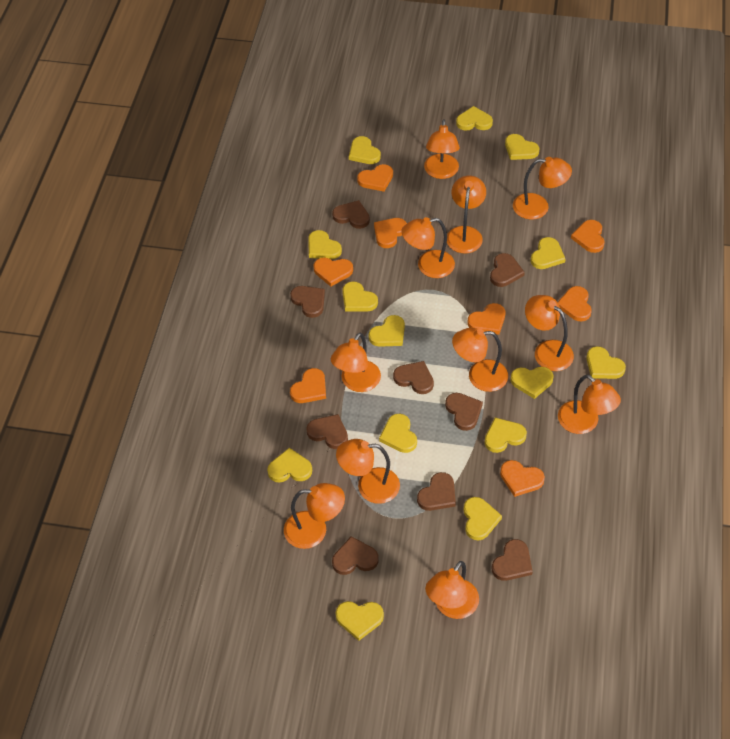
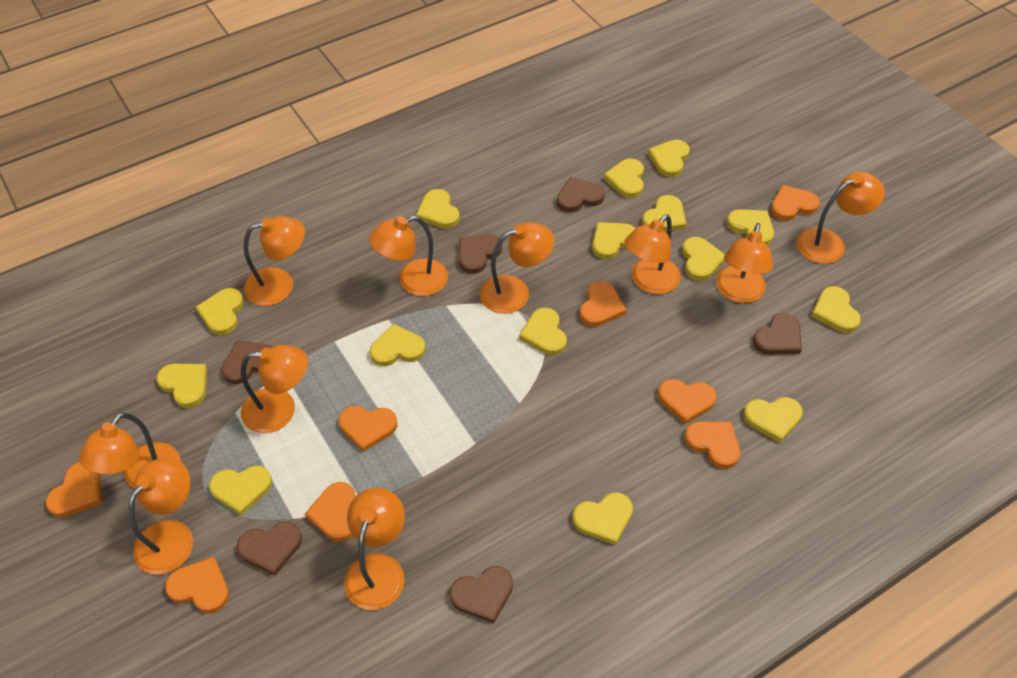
brown heart: [290,286,325,318] [306,414,348,449] [332,200,370,229] [332,536,378,575] [393,361,434,394] [417,472,456,511] [445,393,483,431] [490,253,525,287] [492,539,533,581] = 9 -> [222,340,272,384] [237,522,302,576] [449,566,513,623] [459,234,502,274] [557,177,605,212] [753,313,802,355] = 6
orange lamp: [284,483,345,549] [331,333,381,392] [336,439,400,504] [402,217,455,278] [424,119,460,179] [425,561,479,619] [447,176,486,253] [452,328,508,392] [513,157,572,220] [525,295,574,371] [558,374,621,434] = 11 -> [79,413,181,488] [128,457,193,575] [241,345,308,433] [244,216,305,306] [344,488,405,610] [369,216,448,296] [480,222,554,314] [624,214,681,294] [716,223,773,303] [796,172,885,264] = 10
yellow heart: [267,448,312,483] [308,230,342,259] [336,601,384,641] [342,281,378,312] [349,136,381,164] [369,315,405,347] [379,413,417,453] [456,106,493,131] [463,497,502,540] [485,418,527,453] [505,134,539,160] [510,367,554,399] [530,237,566,269] [586,346,626,379] = 14 -> [157,364,207,408] [196,288,244,335] [209,466,272,516] [370,324,426,366] [416,189,460,229] [519,308,567,355] [572,492,633,545] [592,222,636,259] [603,158,644,198] [642,195,686,232] [648,140,690,177] [682,237,725,281] [727,209,774,245] [743,397,803,443] [811,286,861,333] = 15

